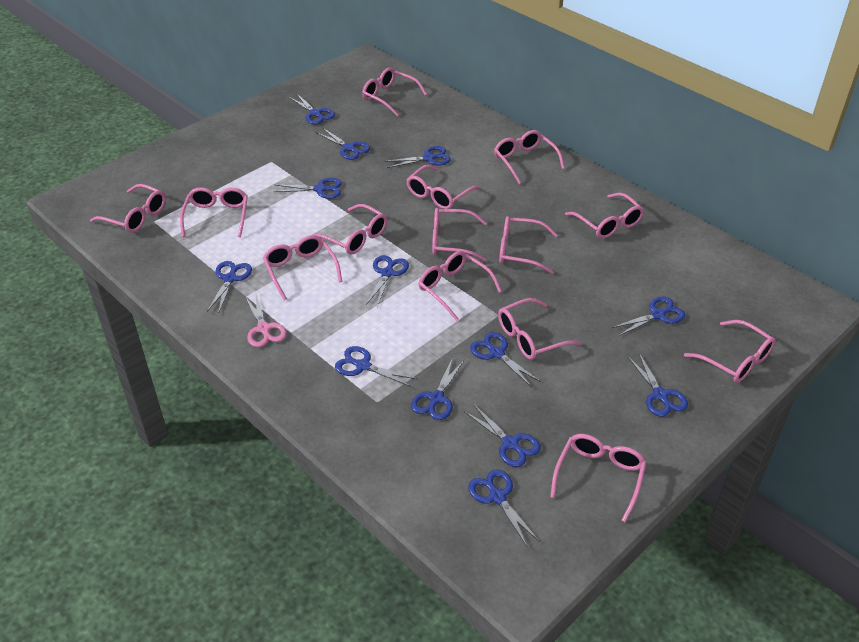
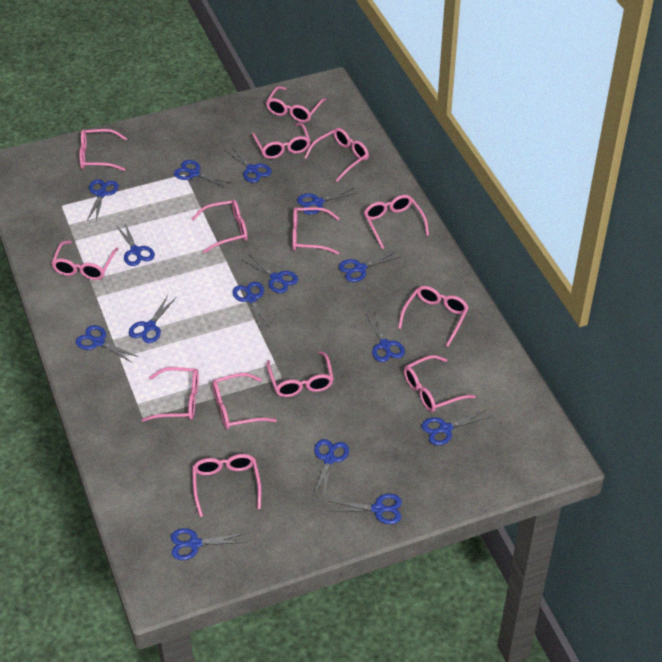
blue scissors: [207,261,252,314] [273,178,342,199] [289,93,335,125] [317,128,370,160] [335,346,417,387] [366,255,409,307] [384,146,451,168] [411,357,464,420] [464,404,541,467] [468,469,540,546] [470,332,541,387] [611,297,685,336] [628,353,688,417] = 13 -> [75,325,138,363] [87,179,119,221] [116,224,155,266] [129,295,177,343] [171,528,247,560] [174,160,231,188] [225,145,272,183] [233,282,270,329] [242,254,298,293] [297,188,357,215] [313,439,349,498] [329,494,402,524] [339,251,401,282] [366,311,405,362] [422,410,490,445] = 15
pink scissors: [244,291,287,347] = 1 -> none = 0

